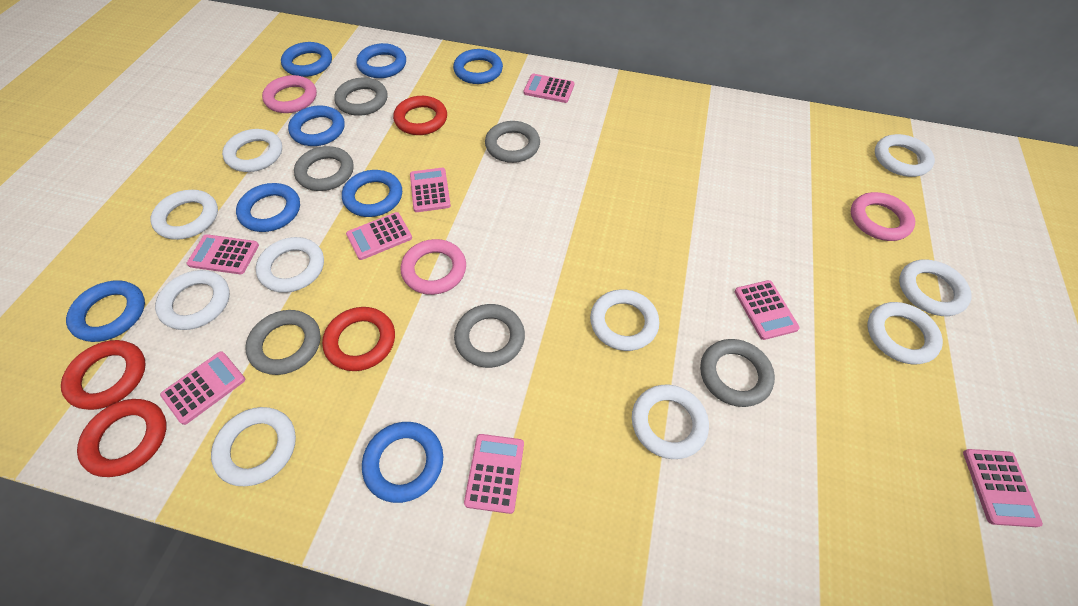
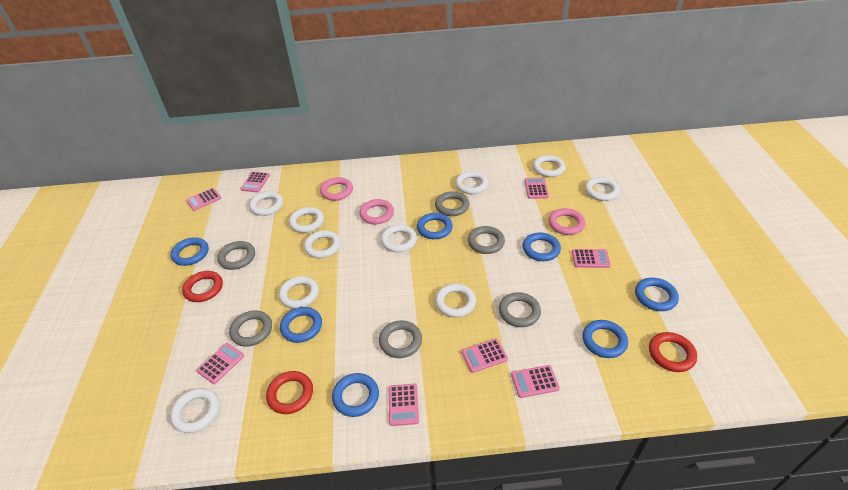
blue ring: [66,280,145,342] [236,183,300,232] [281,42,332,77] [288,106,345,146] [342,170,402,217] [356,43,406,78] [362,422,443,503] [453,49,503,84] = 8 -> [171,237,209,266] [280,307,322,343] [332,373,379,417] [417,213,453,239] [523,232,561,261] [582,320,628,358] [635,277,679,311] = 7
red ring: [61,340,146,410] [77,399,166,477] [322,307,395,371] [393,96,447,135] = 4 -> [182,271,223,302] [266,371,313,414] [649,332,697,372] = 3

